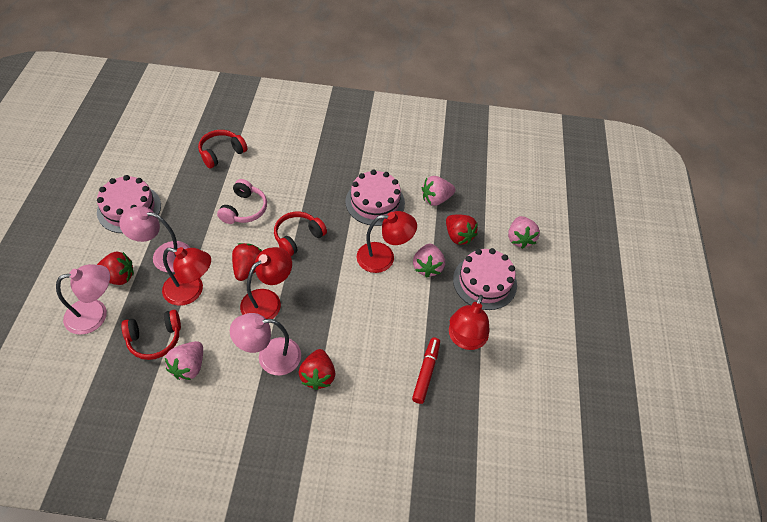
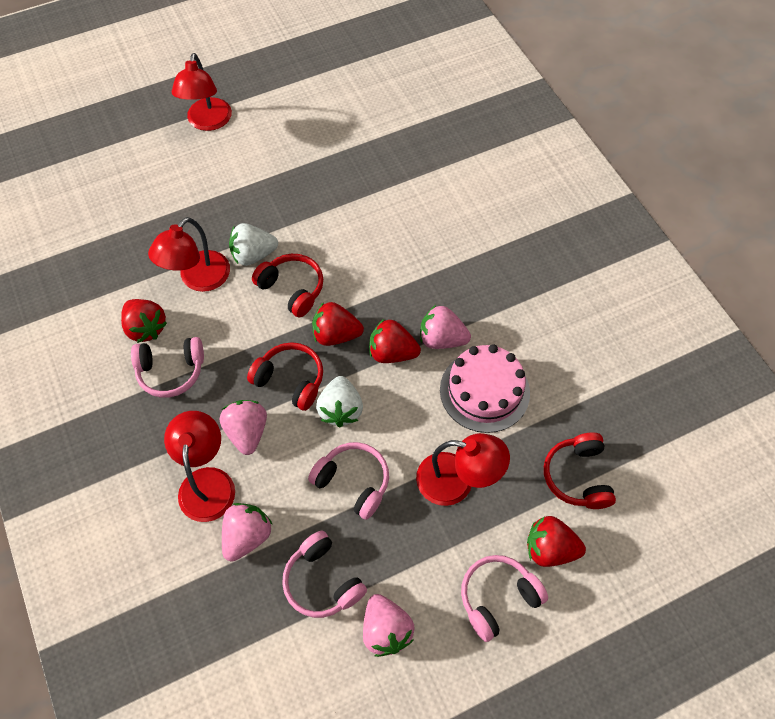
pink cake: [97,175,161,233] [345,170,405,226] [453,248,517,310] = 3 -> [440,344,530,433] = 1
pink headphones: [217,179,267,224] = 1 -> [131,337,204,398] [282,531,367,618] [308,442,389,520] [461,555,548,642] = 4
pink lamp: [56,264,110,335] [119,206,190,272] [230,313,301,375] = 3 -> none = 0
red marker: [412,337,440,404] = 1 -> none = 0
white strawberry: none = 0 -> [229,223,278,266] [316,376,363,427] = 2

